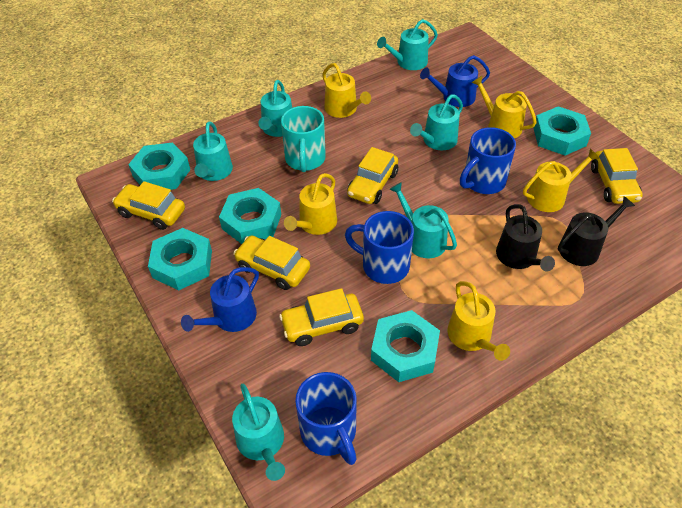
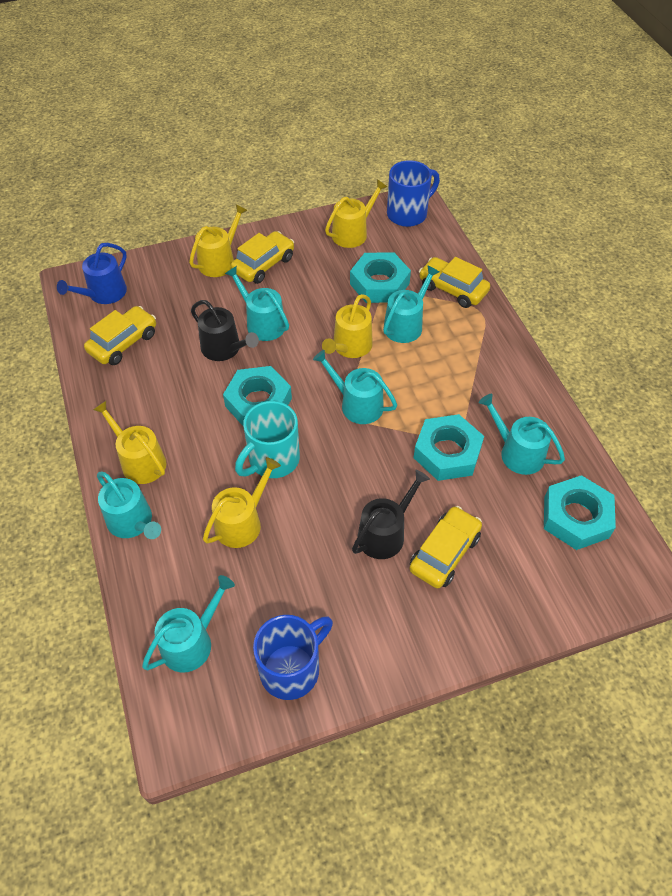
blue mug: [295,372,357,465] [345,211,414,284] [460,127,516,194] = 3 -> [253,615,333,700] [387,160,440,227] = 2
blue watering can: [181,267,259,332] [420,55,490,107] = 2 -> [57,243,127,304] = 1
turquoise nut: [128,142,190,190] [148,228,212,290] [219,188,281,244] [371,310,440,382] [533,106,591,155] = 5 -> [223,366,292,426] [350,253,411,303] [413,414,484,481] [544,475,616,550] = 4
yellow car: [112,181,185,230] [233,235,310,290] [279,288,364,346] [347,147,398,204] [591,148,643,204] = 5 -> [84,306,156,365] [231,231,294,284] [410,506,482,589] [419,257,490,308] = 4

